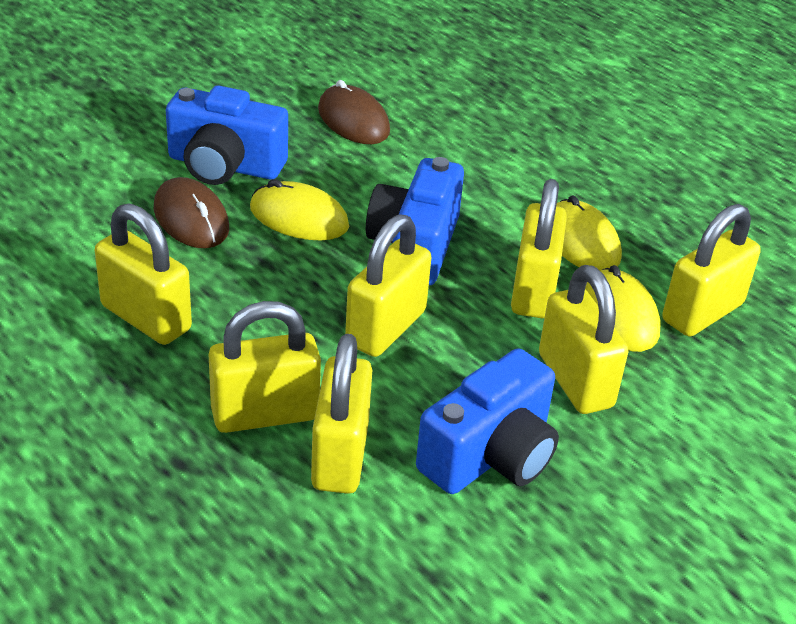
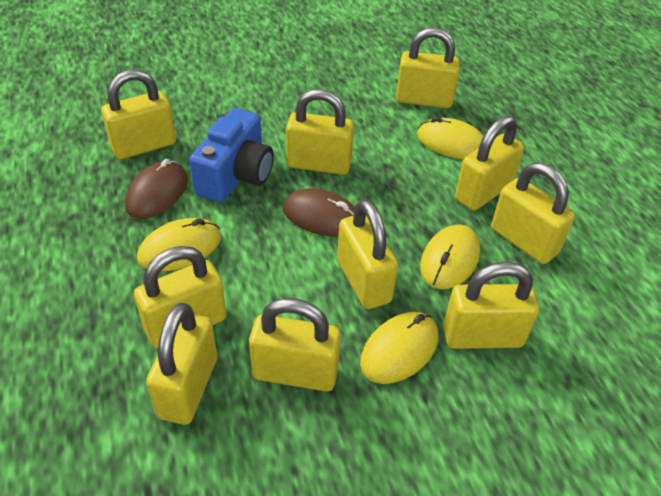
blue camera: [166,85,288,185] [366,157,464,285] [416,348,559,494] = 3 -> [189,108,274,202] = 1
yellow mouse: [250,179,349,240] [556,195,622,271] [585,265,661,352] = 3 -> [137,218,221,272] [360,312,438,384] [417,117,484,159] [420,225,480,289] = 4
yellow padlock: [95,204,192,345] [209,301,321,433] [311,334,372,494] [345,214,432,357] [511,179,567,318] [539,265,628,414] [662,204,761,337] = 7 -> [101,69,176,159] [134,246,227,349] [146,303,217,425] [249,298,341,392] [286,89,354,175] [337,199,398,309] [396,27,460,108] [443,262,539,349] [455,115,524,211] [491,163,575,264] = 10

